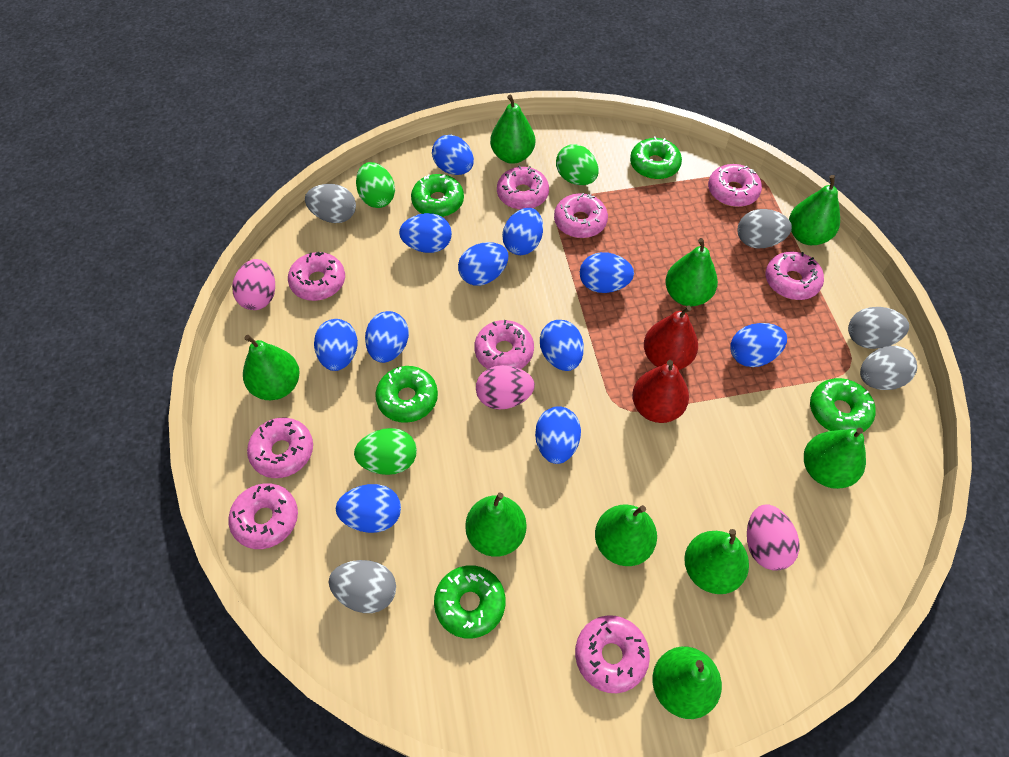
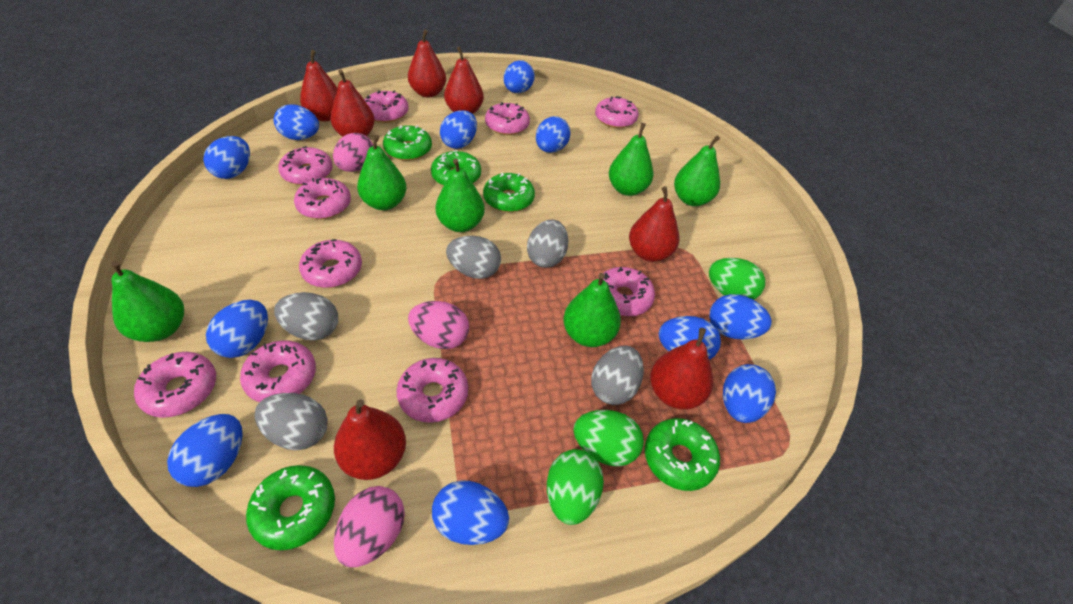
green pear: [243,335,300,400] [465,492,527,557] [490,94,535,164] [595,504,657,566] [652,646,722,719] [665,238,718,306] [684,529,749,594] [789,175,840,245] [804,428,866,489] = 9 -> [111,261,184,342] [357,135,406,210] [436,158,485,232] [563,273,621,347] [609,123,654,196] [674,136,720,206] = 6
pink donut: [228,483,298,549] [247,418,313,478] [288,252,345,301] [474,320,534,369] [497,165,549,210] [554,193,608,238] [575,615,650,693] [708,164,762,207] [765,251,824,300] = 9 -> [134,352,216,418] [240,340,316,402] [278,146,333,185] [294,178,351,219] [299,239,362,288] [365,90,409,123] [396,358,468,423] [485,102,530,135] [595,96,639,128] [598,267,655,316] = 10
red pear: [632,360,689,423] [644,305,698,370] = 2 -> [300,50,338,121] [331,70,375,137] [334,399,406,480] [408,30,446,98] [444,47,484,114] [629,186,679,262] [650,328,713,409] = 7

